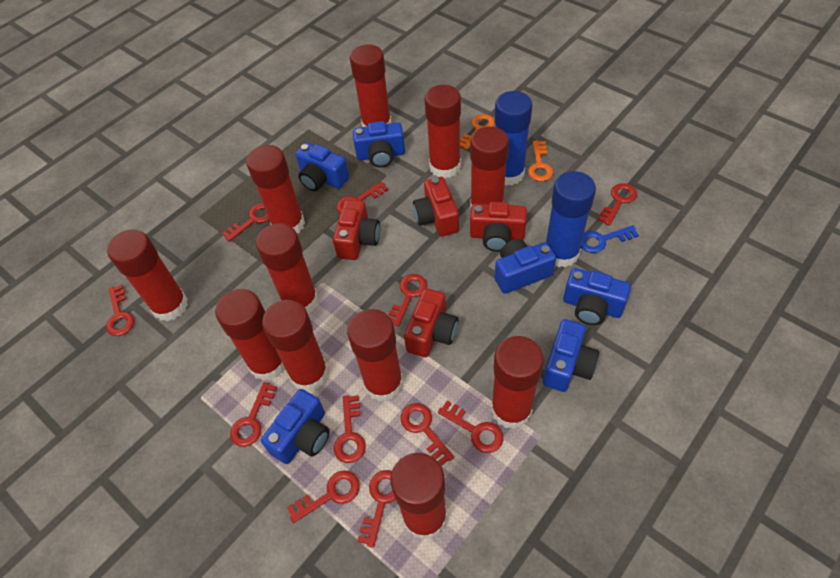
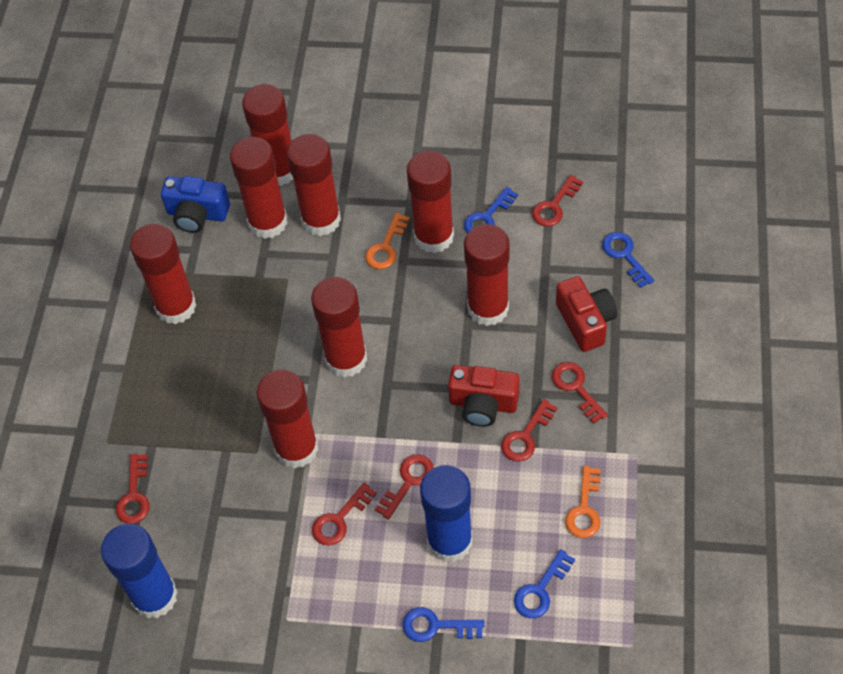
blue camera: [261,389,330,464] [296,142,349,191] [353,121,405,168] [495,239,556,294] [543,319,599,392] [563,268,631,325] = 6 -> [161,176,230,233] = 1
blue key: [581,225,639,253] = 1 -> [402,607,484,642] [464,187,518,233] [514,549,575,618] [602,232,654,288] = 4
red camera: [333,200,380,260] [404,288,458,357] [413,177,459,237] [470,202,527,252] = 4 -> [448,365,520,427] [556,276,617,352] = 2
red glue stick: [107,230,188,321] [215,289,285,381] [246,145,305,233] [256,223,318,313] [262,300,329,392] [347,309,403,402] [350,44,392,127] [391,453,447,540] [424,85,461,179] [470,127,509,208] [491,336,544,429] = 11 -> [130,224,197,324] [230,137,288,239] [242,84,293,186] [256,370,319,469] [287,134,341,236] [311,277,367,378] [407,151,454,253] [464,224,510,326] = 8
red key: [106,285,134,336] [222,203,269,242] [230,382,277,447] [287,470,360,523] [334,395,366,463] [337,181,388,214] [357,470,395,548] [389,274,427,326] [401,403,454,466] [438,401,503,453] [598,183,637,225] = 11 -> [116,454,150,524] [312,482,377,546] [375,455,434,520] [501,399,557,461] [532,175,583,226] [552,362,608,424] = 6

